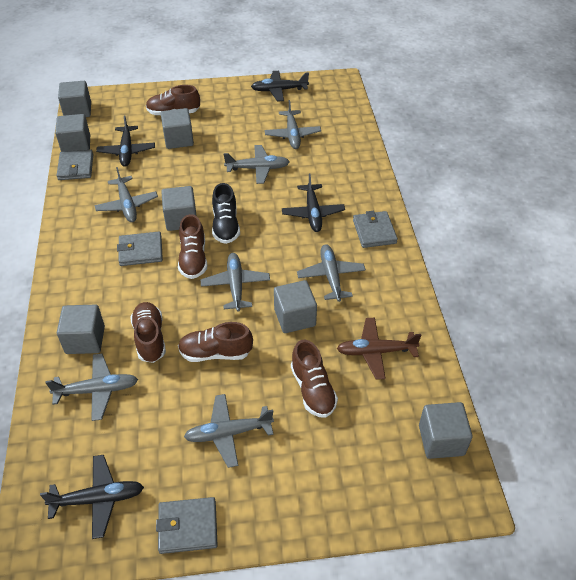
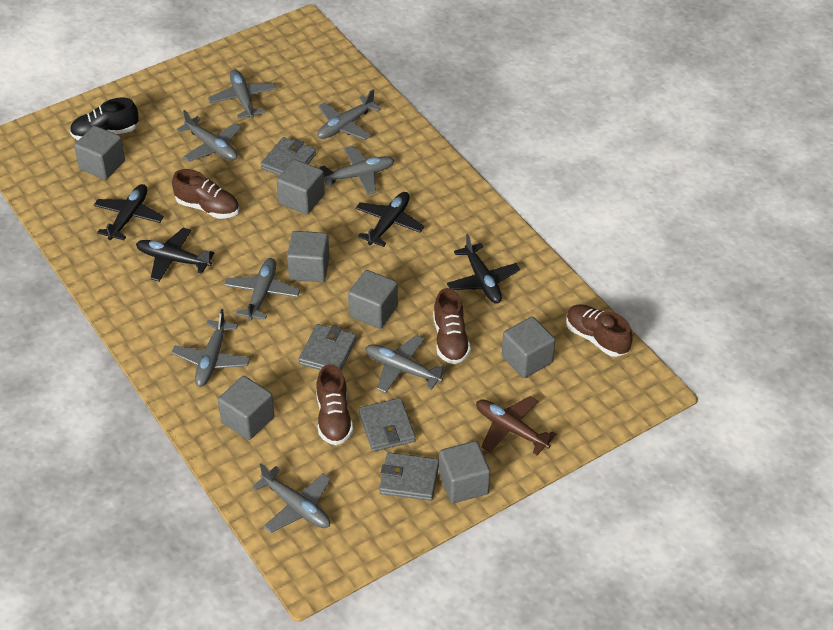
brown shoe: [130,302,166,363] [146,85,200,115] [178,214,207,279] [178,322,253,362] [291,340,338,418] = 5 -> [172,169,239,219] [316,364,353,445] [433,288,471,364] [566,304,632,357] = 4
grey plane: [45,353,138,421] [94,167,158,222] [184,394,274,468] [200,253,270,312] [223,145,290,184] [265,100,321,149] [297,244,366,302] = 7 -> [171,309,251,387] [176,110,241,162] [208,69,276,119] [224,258,300,321] [252,463,331,533] [317,89,381,140] [319,146,395,195] [365,335,447,393] = 8

